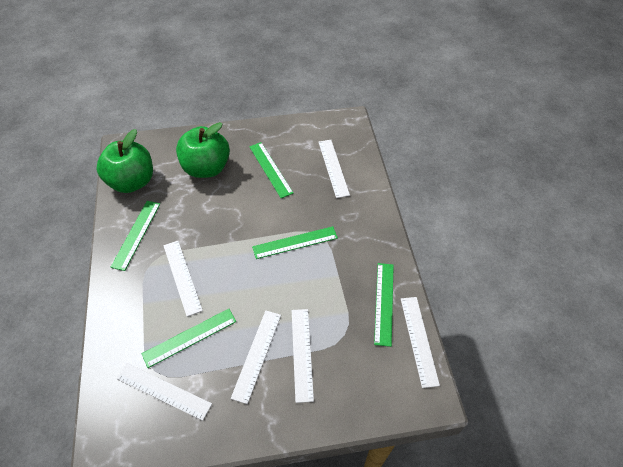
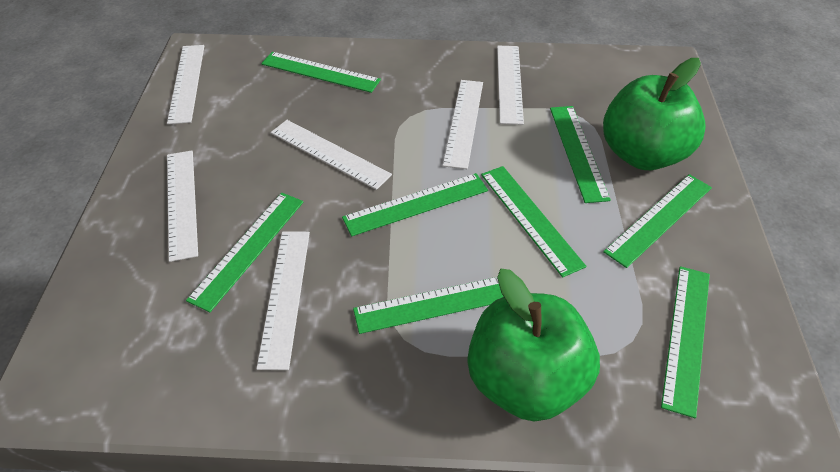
green ruler: [110,201,160,271] [142,309,236,368] [249,142,294,198] [252,226,338,259] [374,263,394,347] = 5 -> [186,193,303,312] [261,52,381,93] [342,173,488,236] [353,277,504,334] [481,166,586,277] [550,106,611,203] [603,174,712,268] [661,266,710,418] = 8

